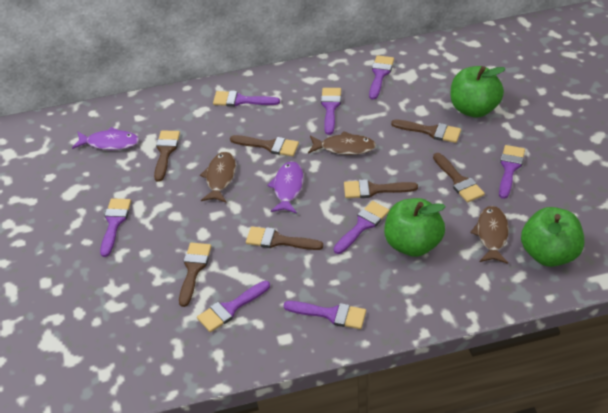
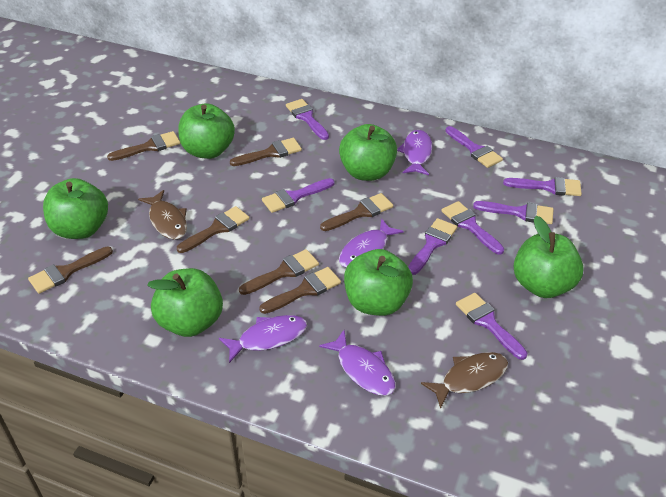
brown fish: [200,152,236,203] [308,131,376,155] [470,206,509,264] = 3 -> [138,190,187,240] [421,352,508,409] = 2
green apple: [384,198,446,257] [451,66,505,117] [521,207,584,267] = 3 -> [43,178,108,239] [147,268,223,337] [178,103,235,159] [339,124,397,181] [344,249,413,316] [514,216,584,298] = 6
purple fish: [72,127,139,150] [267,161,304,214] = 2 -> [219,315,307,363] [319,330,396,396] [339,218,404,268] [397,130,432,175] = 4

